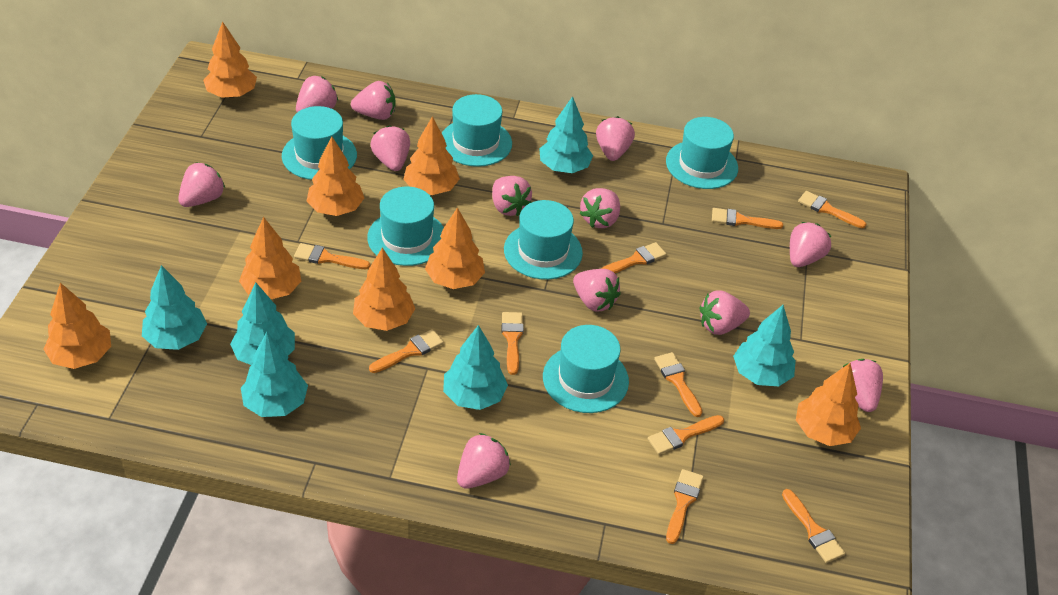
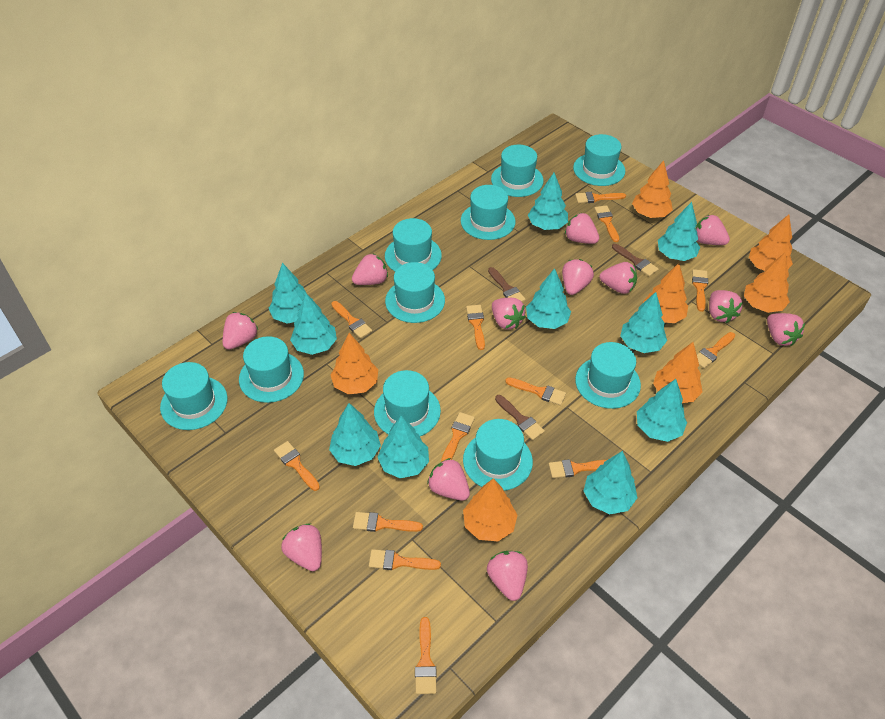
brown brush: none = 0 -> [488,267,526,302] [495,395,545,440] [612,244,659,277] = 3
orange brush: [294,243,370,269] [369,329,444,373] [502,312,524,375] [601,242,667,273] [648,415,724,455] [654,352,702,417] [666,469,704,544] [712,208,783,229] [782,489,845,563] [798,191,867,228] = 10 -> [274,441,320,491] [331,301,372,339] [353,512,423,532] [369,549,441,570] [415,617,437,694] [441,412,475,462] [466,305,485,350] [505,377,566,405] [549,459,607,478] [575,192,626,203] [594,205,619,242] [692,269,708,312] [697,332,735,369] = 13
orange tree: [43,283,111,369] [203,21,257,98] [239,217,301,299] [307,136,364,216] [353,247,415,331] [403,116,460,195] [425,207,485,289] [796,363,861,446] = 8 -> [331,333,378,395] [463,478,517,541] [632,160,673,218] [643,263,688,323] [653,342,703,403] [744,252,790,313] [749,215,793,271] = 7
turquoise hat: [282,106,357,180] [367,187,444,266] [442,94,512,167] [504,200,583,280] [543,325,629,413] [666,117,738,189] = 6 -> [160,362,228,430] [239,336,304,403] [374,370,441,436] [385,218,442,271] [385,262,445,323] [461,185,516,240] [463,419,533,491] [491,145,543,197] [573,134,625,186] [575,342,641,409] = 10
turquoise tree: [142,265,207,350] [230,283,295,365] [241,332,308,417] [443,325,508,410] [539,96,593,173] [733,305,796,386] = 6 -> [268,263,313,324] [290,294,337,355] [329,403,381,466] [377,415,429,478] [526,268,571,329] [528,173,568,230] [584,451,637,514] [620,292,667,353] [637,379,687,442] [658,202,700,261] = 10

